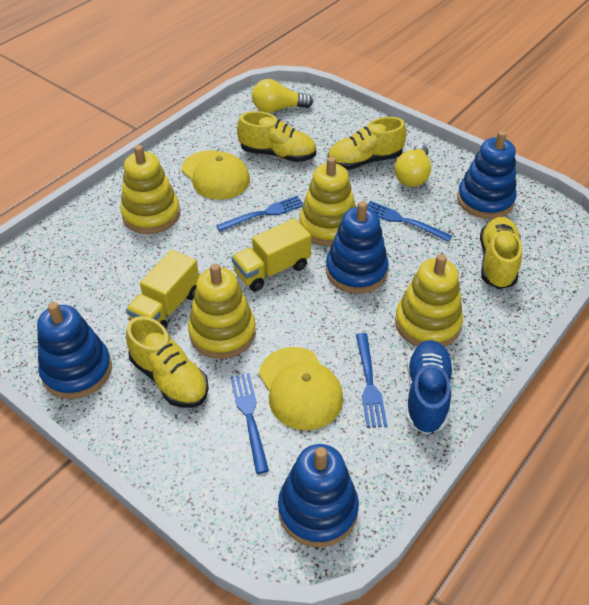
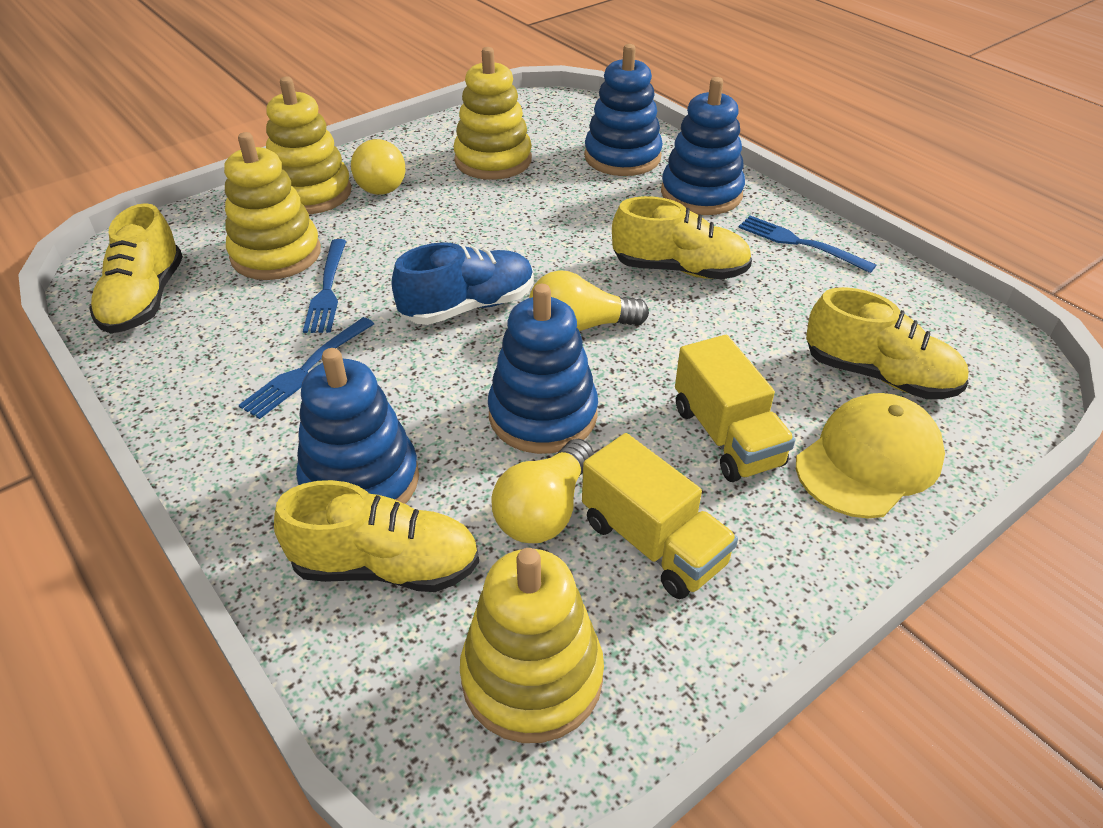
blue fork: [216,196,303,232] [230,373,269,474] [356,333,387,428] [367,201,452,242] = 4 -> [239,317,374,419] [303,239,346,333] [738,216,876,273] = 3
yellow cap: [182,150,250,199] [259,347,343,430] = 2 -> [796,393,945,518] = 1
yellow light bulb: [252,79,313,113] [394,144,431,187] = 2 -> [351,139,405,195] [491,439,594,543] [529,270,649,331] = 3

